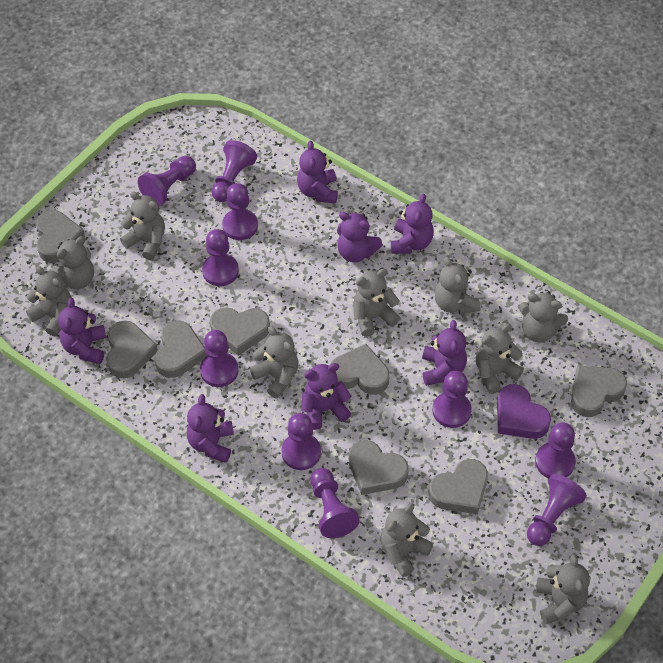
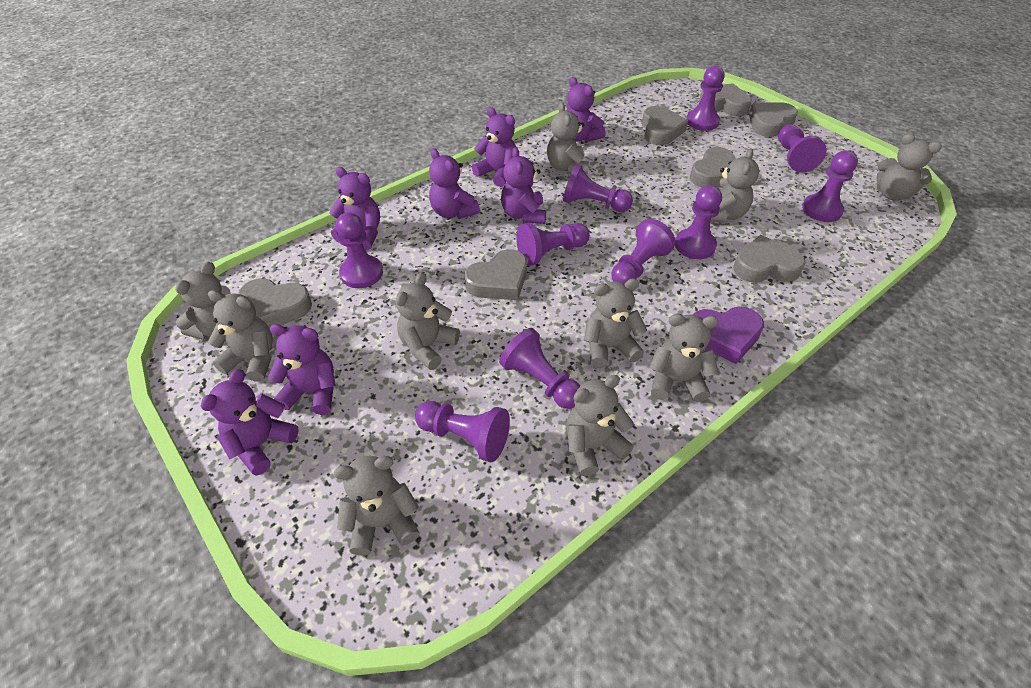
grey heart: [36,210,85,263] [107,320,158,378] [155,321,207,378] [210,307,270,356] [331,344,389,395] [349,440,409,495] [429,459,488,514] [571,365,627,417] = 8 -> [238,278,312,328] [465,249,527,300] [642,106,688,145] [690,147,736,187] [699,83,752,116] [733,235,806,283] [749,102,798,137] = 7

